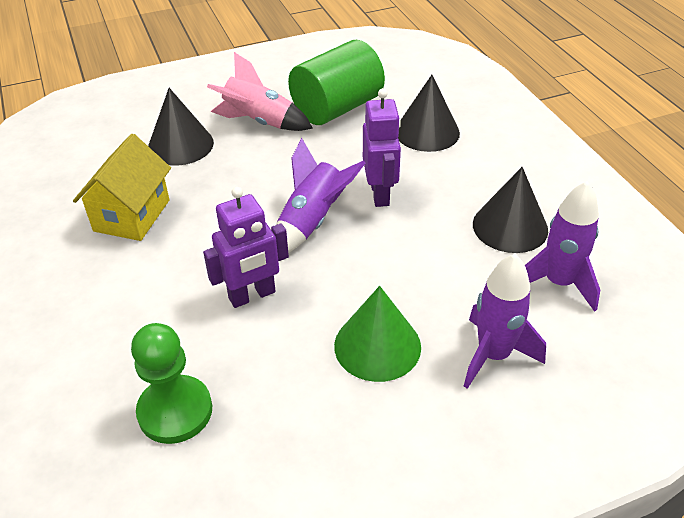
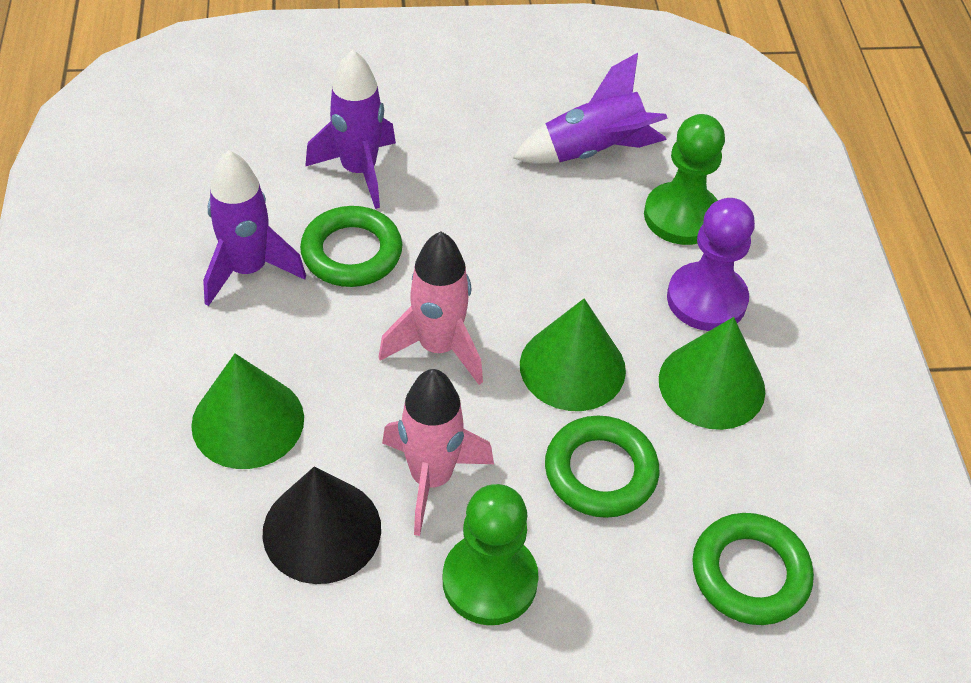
black cone: [148,88,214,166] [398,75,460,152] [473,167,548,253] = 3 -> [263,467,381,584] = 1
green cone: [334,286,421,382] = 1 -> [191,354,304,469] [520,299,626,411] [659,317,765,430] = 3
green cylinder: [288,40,385,125] = 1 -> none = 0
green pawn: [131,323,212,444] = 1 -> [443,484,539,625] [644,114,725,245] = 2
green ring: none = 0 -> [300,206,402,287] [545,416,660,518] [692,513,814,625] = 3
pink rocket: [207,52,313,131] = 1 -> [379,232,483,385] [382,369,494,536] = 2
purple pawn: none = 0 -> [667,198,755,331] = 1
purple robot: [203,187,289,308] [363,88,401,207] = 2 -> none = 0
yellow house: [73,134,171,241] = 1 -> none = 0

